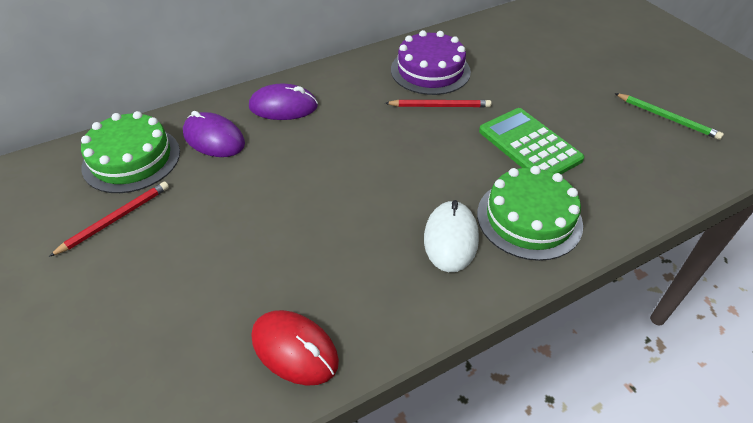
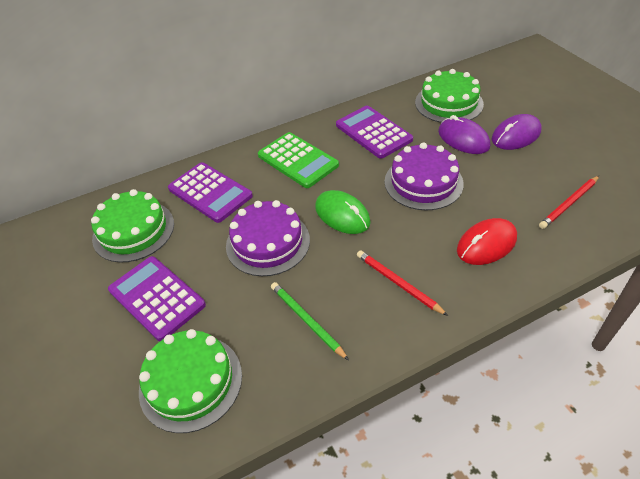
green cake: [81,111,180,193] [477,166,583,261] = 2 -> [91,189,174,263] [139,329,242,433] [415,69,484,123] = 3
green mouse: none = 0 -> [315,190,371,234] = 1
purple cake: [391,30,471,95] = 1 -> [226,200,310,276] [385,143,464,210] = 2
purple calculator: none = 0 -> [108,256,206,341] [168,162,253,223] [336,106,413,159] = 3
white mouse: [424,200,479,272] = 1 -> none = 0

